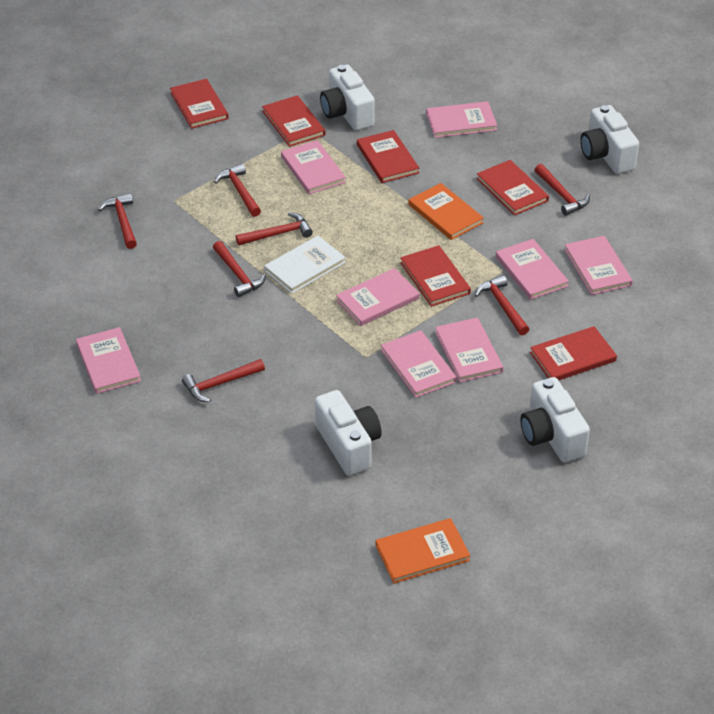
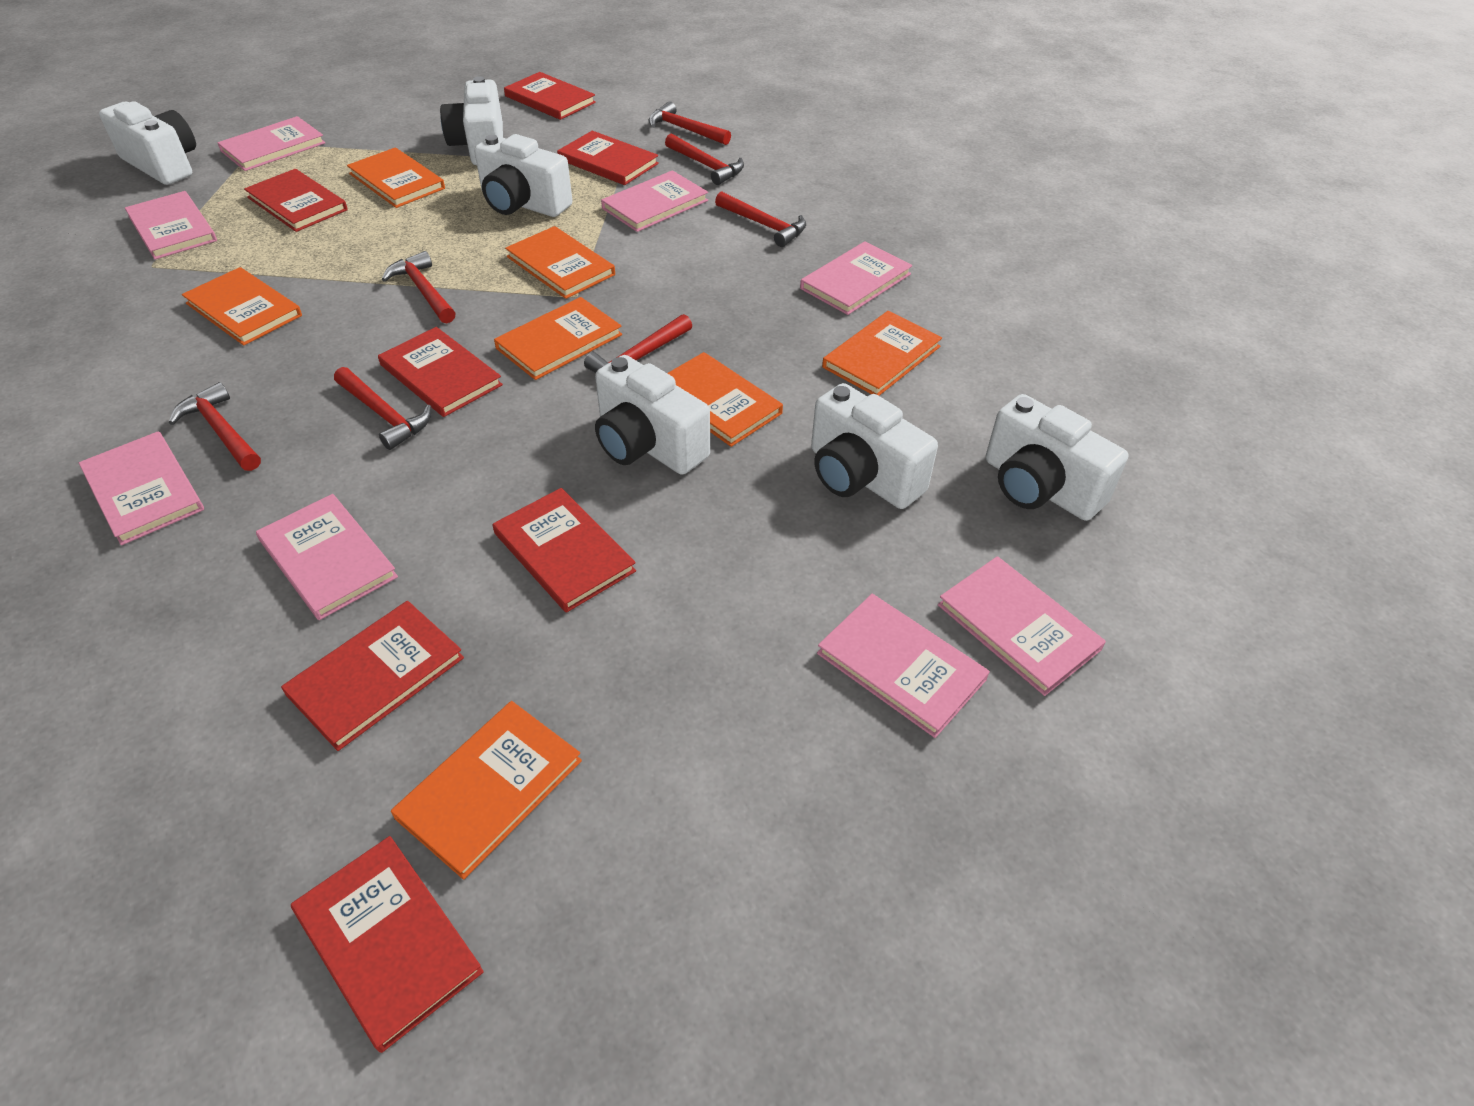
orange book: [376,518,470,584] [408,183,484,240] = 2 -> [182,267,302,345] [347,147,445,208] [391,701,582,880] [494,297,622,380] [505,226,615,299] [667,352,783,447] [822,311,942,396] = 7
red book: [170,79,229,129] [262,95,325,147] [357,130,419,183] [400,245,471,307] [476,160,549,216] [530,326,617,380] = 6 -> [244,169,348,232] [281,601,464,751] [291,836,484,1053] [378,327,503,417] [493,488,636,613] [504,72,596,120] [557,131,659,185] = 7
white book: [264,236,346,294] = 1 -> none = 0
white camera: [315,390,382,476] [320,65,375,131] [520,377,590,462] [580,105,639,174] = 4 -> [99,101,196,185] [440,76,503,165] [474,134,572,217] [595,355,710,475] [811,383,938,509] [985,394,1128,521] = 6

